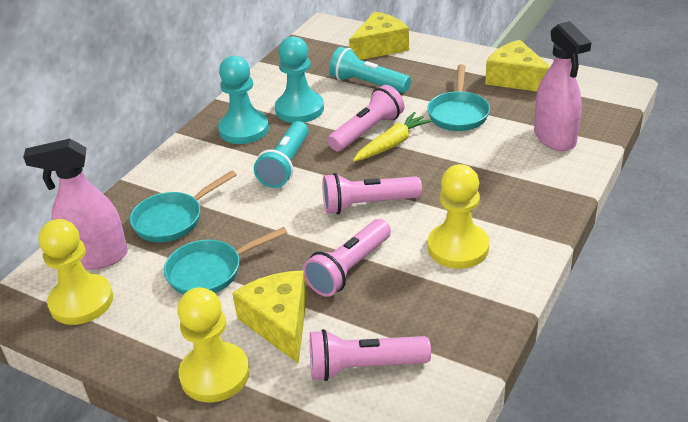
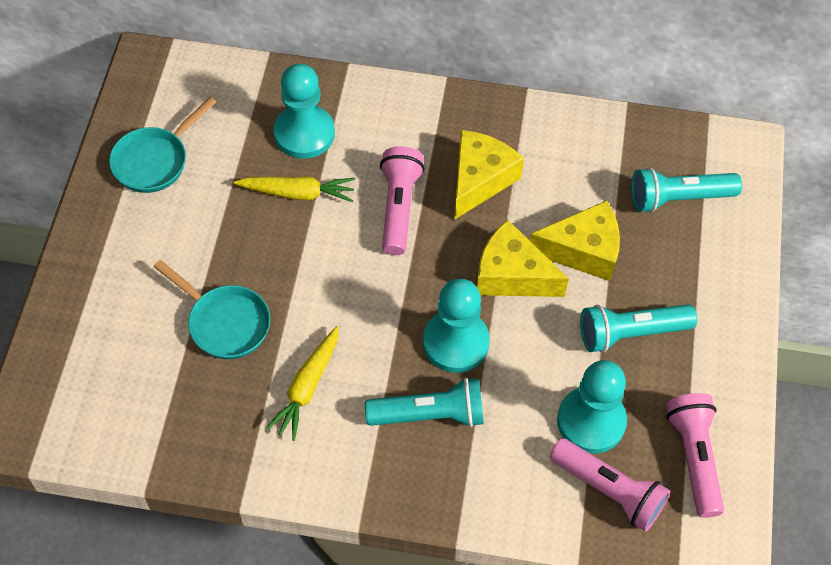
pink flashlight: [303,219,391,297] [310,329,431,381] [322,173,422,214] [328,85,404,152] = 4 -> [380,146,425,255] [550,438,670,532] [666,393,724,518] = 3
pink spray bottle: [23,139,128,270] [534,21,591,151] = 2 -> none = 0
turquoise flashlight: [254,121,309,188] [329,47,411,93] = 2 -> [365,378,484,428] [580,305,697,353] [631,167,742,213] = 3
turquoise pan: [130,170,237,242] [164,227,287,295] [427,64,490,131] = 3 -> [109,97,216,193] [154,260,270,359] = 2
turquoise pawn: [218,56,269,144] [275,36,324,123] = 2 -> [273,64,335,159] [423,279,490,373] [557,360,627,453] = 3
yellow carrot: [353,112,432,162] = 1 -> [234,177,355,202] [265,326,339,441] = 2
yellow pawn: [39,219,113,325] [177,287,250,402] [428,164,489,269] = 3 -> none = 0

